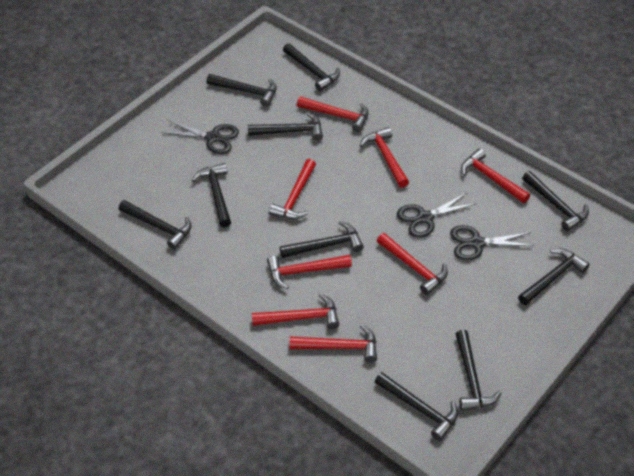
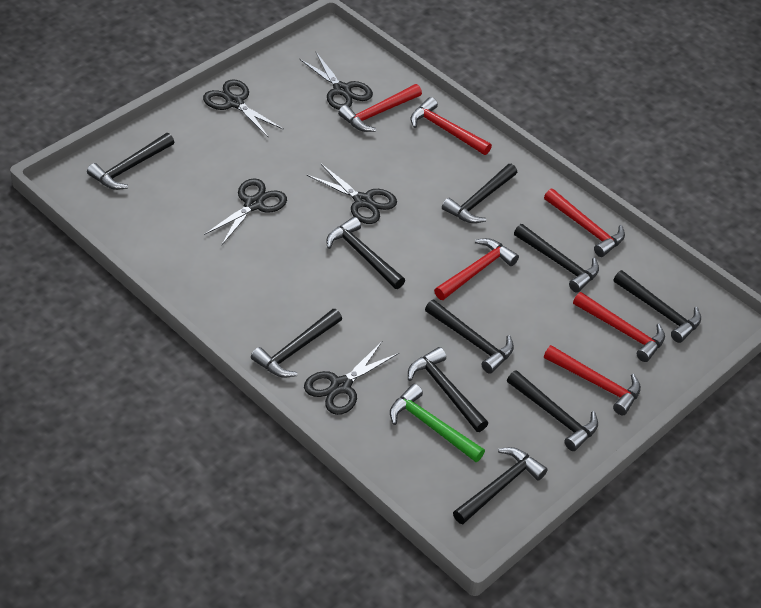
black scissors: [162,120,239,154] [397,193,477,238] [450,225,534,261] = 3 -> [203,79,284,137] [204,178,287,246] [299,52,373,110] [304,342,399,415] [307,163,397,224] = 5
green hammer: none = 0 -> [390,384,485,462] = 1
red hammer: [252,293,339,329] [267,255,352,289] [269,159,316,219] [289,324,377,363] [297,96,369,132] [360,127,409,188] [377,233,448,295] [461,148,530,203] = 8 -> [338,84,422,132] [410,97,492,155] [434,238,519,300] [544,189,625,257] [544,345,641,415] [573,292,665,362] = 6

